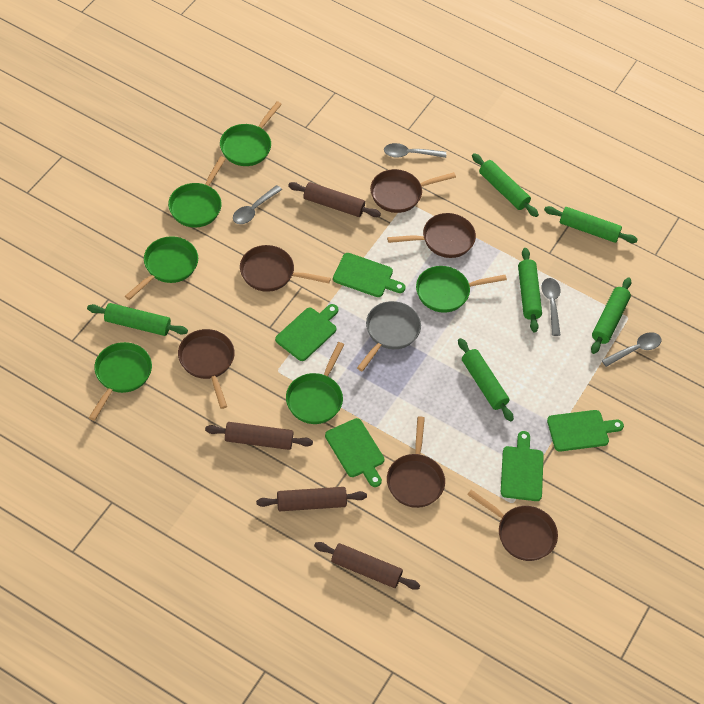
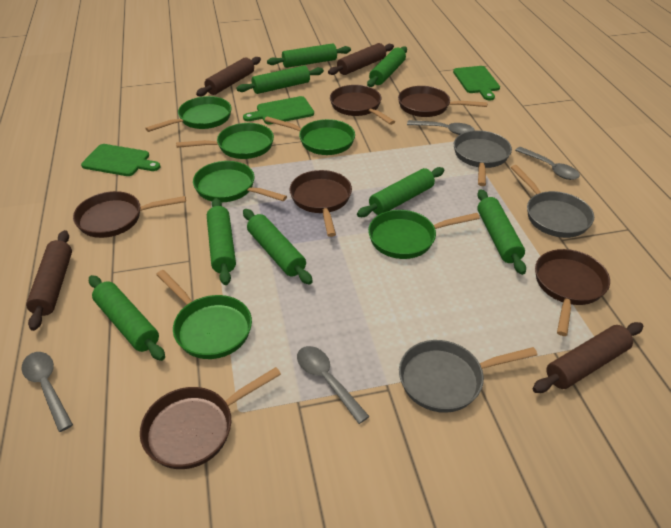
green cutting board: [275,304,338,361] [325,418,384,487] [333,253,406,297] [501,431,544,501] [547,410,624,452] = 5 -> [81,144,161,176] [243,96,314,125] [453,66,500,100] = 3
green rolling pin: [87,303,188,336] [458,338,514,422] [472,153,539,217] [518,248,542,333] [544,206,638,243] [591,278,631,354] = 6 -> [89,275,165,361] [207,198,236,285] [236,65,324,94] [243,209,313,285] [267,43,351,68] [357,167,444,217] [367,46,407,87] [477,189,526,275] = 8
grey pan: [357,301,421,371] = 1 -> [399,340,537,413] [454,130,512,186] [511,165,594,238] = 3

